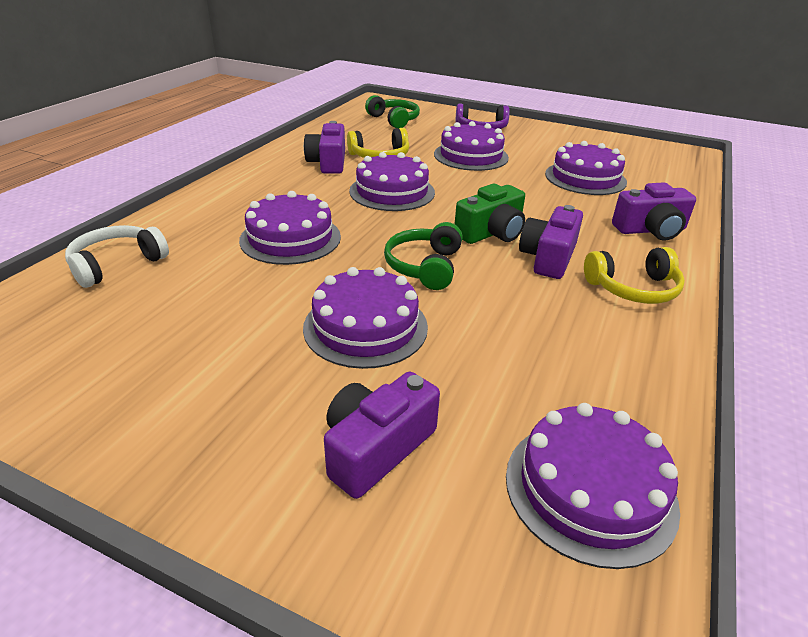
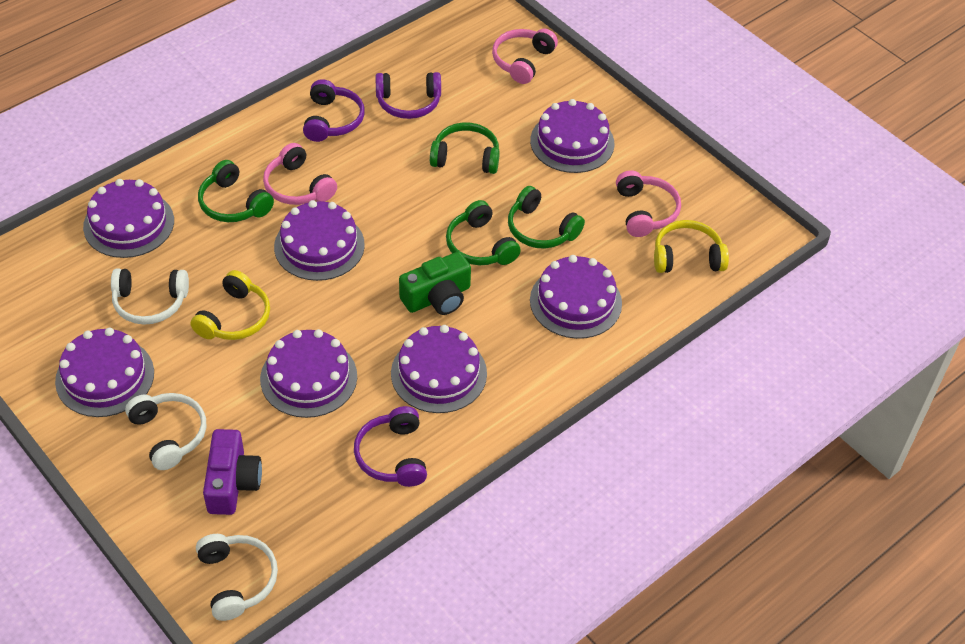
green headphones: [365,95,420,128] [384,222,463,290] = 2 -> [198,160,274,222] [430,122,500,174] [446,200,521,265] [508,186,585,249] = 4
pink headphones: none = 0 -> [263,143,337,205] [492,29,558,84] [616,170,681,237] = 3
purple cake: [239,191,341,265] [303,267,428,369] [349,152,435,211] [434,121,509,171] [506,403,680,569] [545,141,627,195] = 6 -> [55,328,154,417] [83,179,174,258] [260,329,357,418] [274,200,365,281] [391,325,487,413] [530,99,614,173] [530,255,622,339] = 7
purple camera: [304,121,345,174] [324,371,440,499] [519,205,583,279] [612,182,696,241] = 4 -> [203,429,262,515] = 1
purple headphones: [456,103,510,129] = 1 -> [303,79,365,142] [354,406,427,487] [376,72,441,119] = 3
white headphones: [65,225,169,288] = 1 -> [111,268,189,325] [125,393,206,470] [196,534,278,621] = 3

